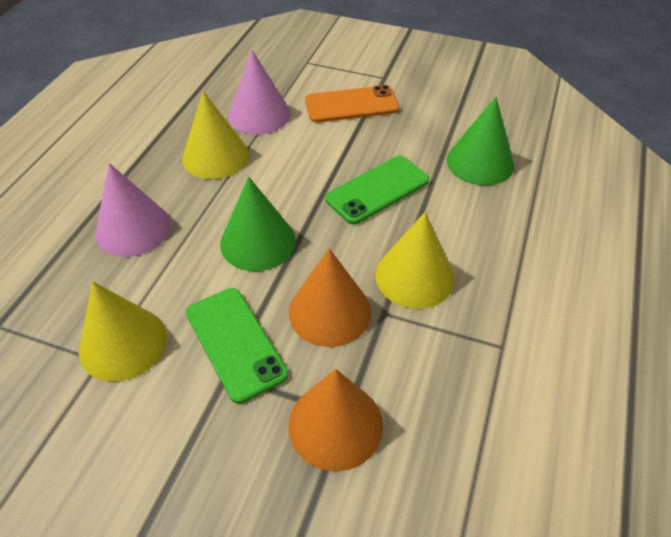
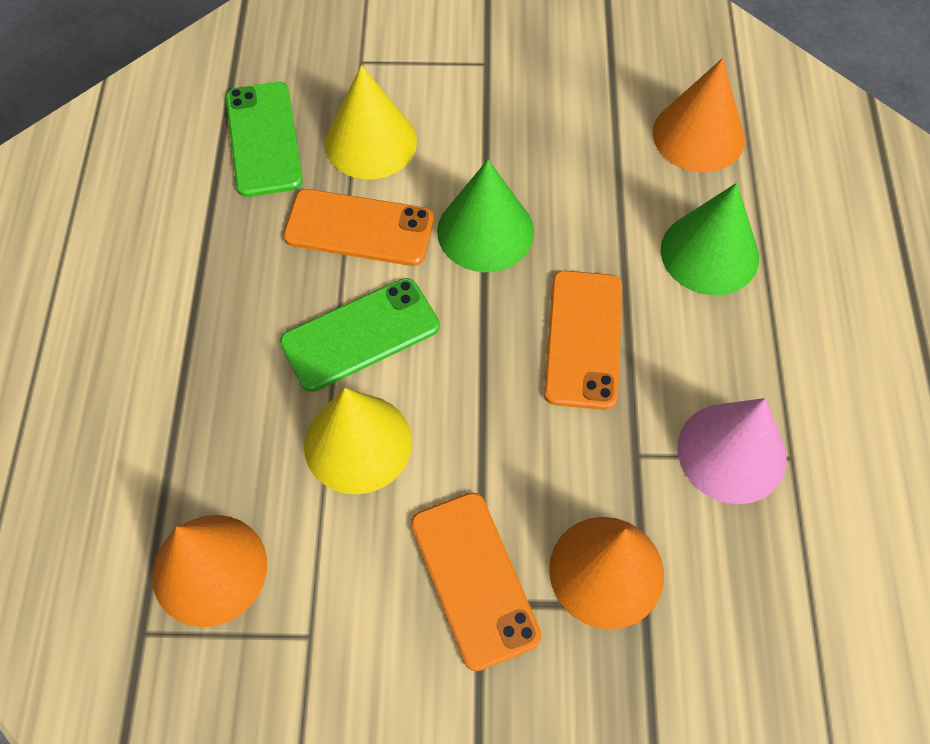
orange cone: [289,248,371,347] [289,369,383,471] = 2 -> [152,515,267,627] [549,517,664,629] [653,58,745,173] = 3
orange phone: [305,85,399,123] = 1 -> [283,189,434,266] [411,492,541,671] [544,270,622,410] = 3
pink cone: [95,163,171,257] [229,50,290,135] = 2 -> [678,398,787,504] = 1
yellow cone: [79,282,167,382] [182,91,249,179] [375,212,454,309] = 3 -> [304,388,412,494] [325,65,417,180] = 2

